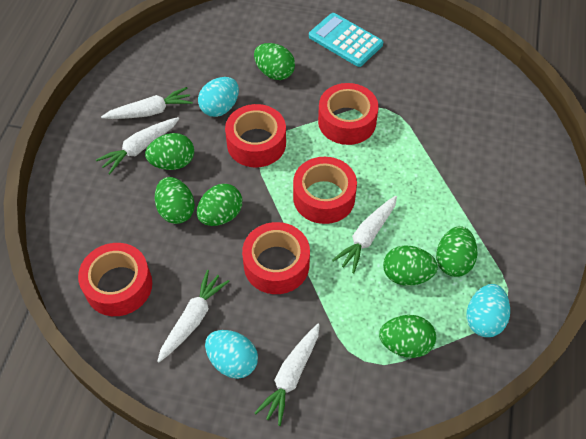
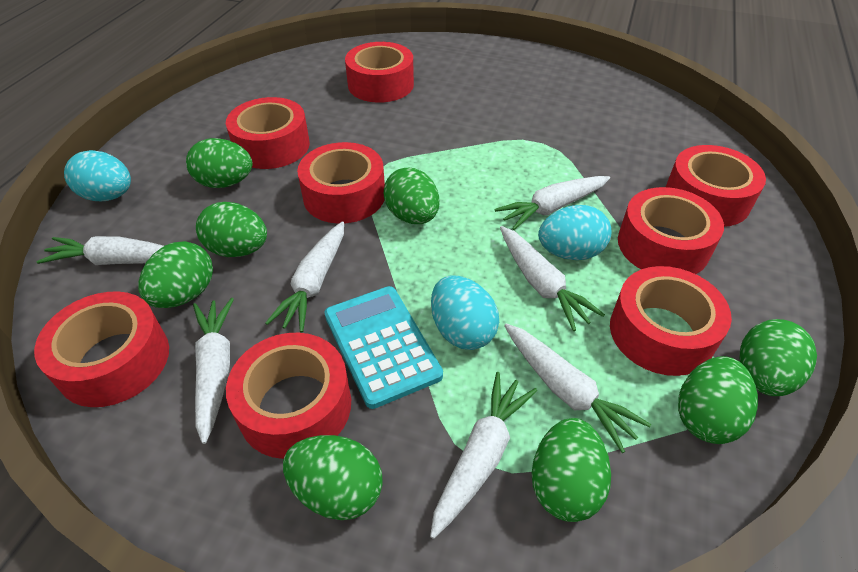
green egg: [145,133,194,170] [155,177,195,224] [197,184,242,226] [254,43,295,80] [379,315,436,358] [383,245,438,286] [436,226,477,277] = 7 -> [139,241,213,308] [186,138,253,188] [196,202,267,257] [283,435,383,520] [383,168,439,224] [532,418,611,522] [678,356,758,444] [739,319,817,396] = 8
red tape: [78,243,152,316] [225,104,286,167] [242,222,310,294] [293,157,357,224] [318,83,379,145] = 5 -> [34,291,169,407] [226,97,310,169] [226,333,351,459] [297,142,385,224] [345,42,414,103] [610,266,732,376] [618,187,724,274] [666,145,766,227] = 8
white carrot: [96,117,179,175] [101,87,193,119] [157,270,230,362] [254,324,320,426] [332,196,397,273] = 5 -> [37,236,163,265] [193,298,234,444] [265,221,344,333] [430,372,537,539] [494,176,610,230] [500,226,605,331] [504,323,651,453] = 7

